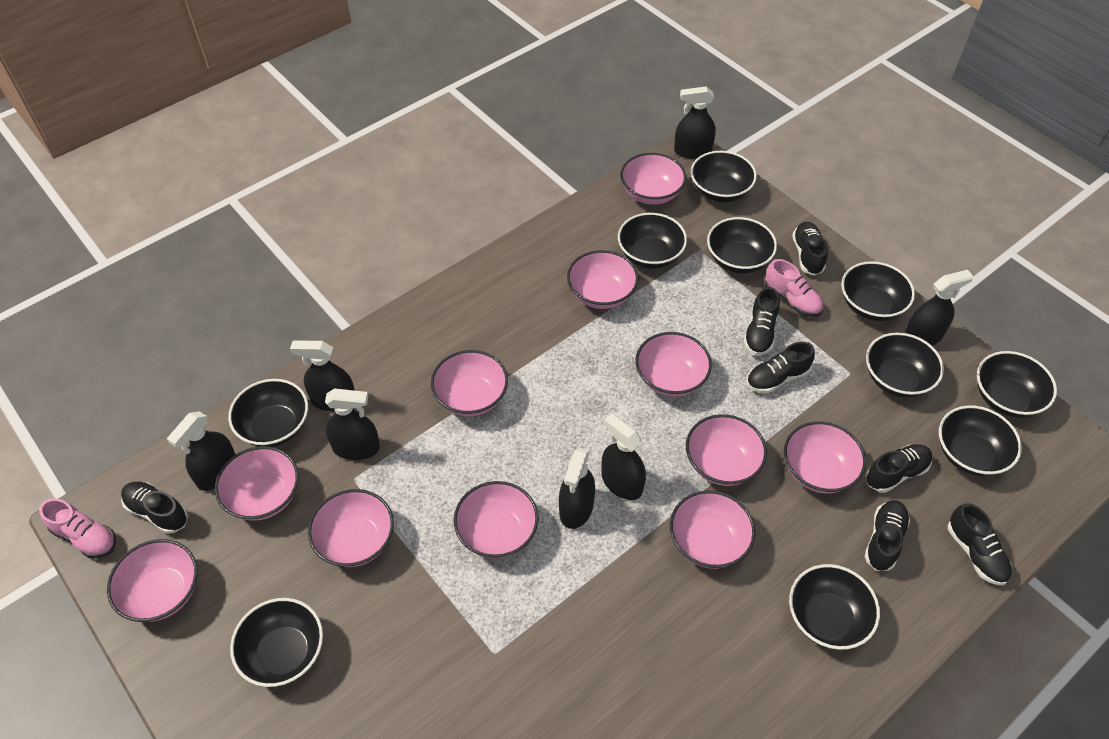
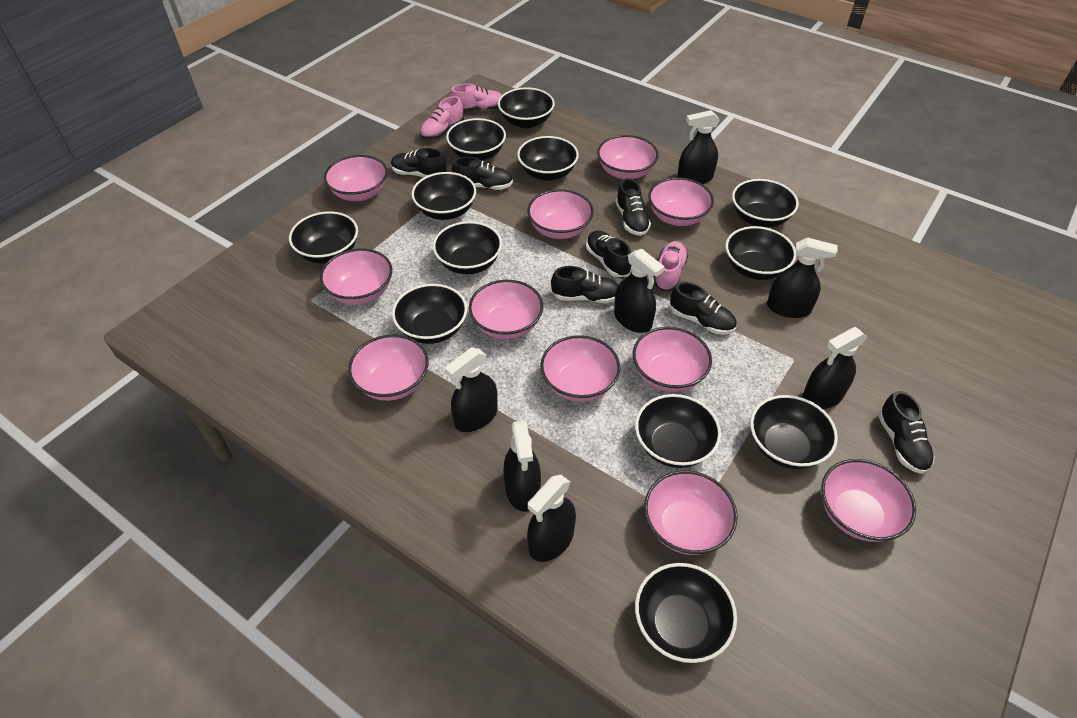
black bowl: [228,379,308,447] [230,598,323,687] [618,213,687,269] [691,151,757,202] [707,217,777,274] [789,564,880,650] [841,261,915,321] [866,332,944,398] [939,405,1022,476] [977,351,1057,417] = 10 -> [289,211,358,263] [392,284,467,344] [411,172,476,220] [433,221,502,274] [446,118,506,161] [498,87,555,129] [517,136,579,181] [635,394,721,468] [635,563,737,663] [725,226,796,280] [732,179,799,228] [750,395,838,469] = 12
pink shoe: [39,499,116,558] [765,259,823,317] = 2 -> [420,96,464,140] [450,83,502,112] [654,241,688,291] = 3

